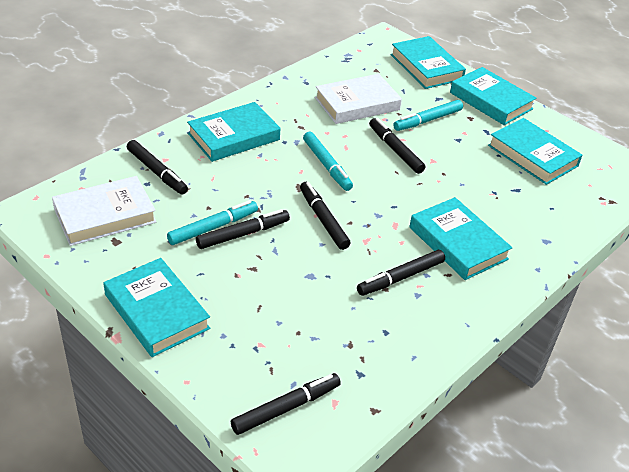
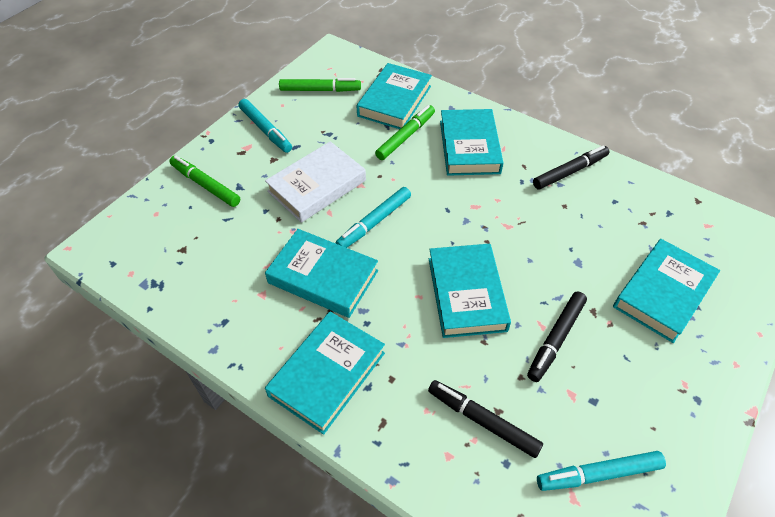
black marker: [127,140,188,195] [196,209,290,249] [231,373,341,435] [300,182,351,250] [357,250,445,296] [369,118,425,174] = 6 -> [428,380,543,458] [527,292,587,382] [533,145,609,190] = 3
green marker: none = 0 -> [169,155,240,207] [279,78,361,92] [375,105,435,160] = 3
white book: [52,176,157,246] [315,74,402,124] = 2 -> [265,141,366,223] = 1

